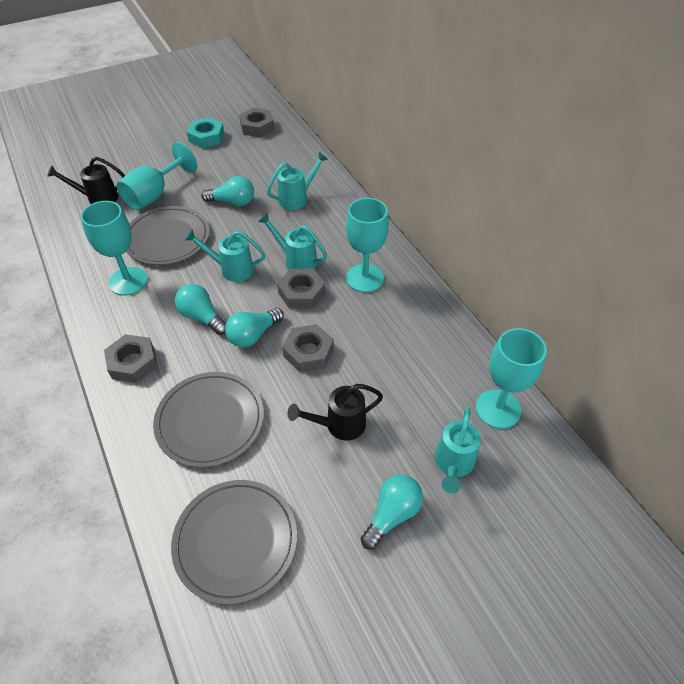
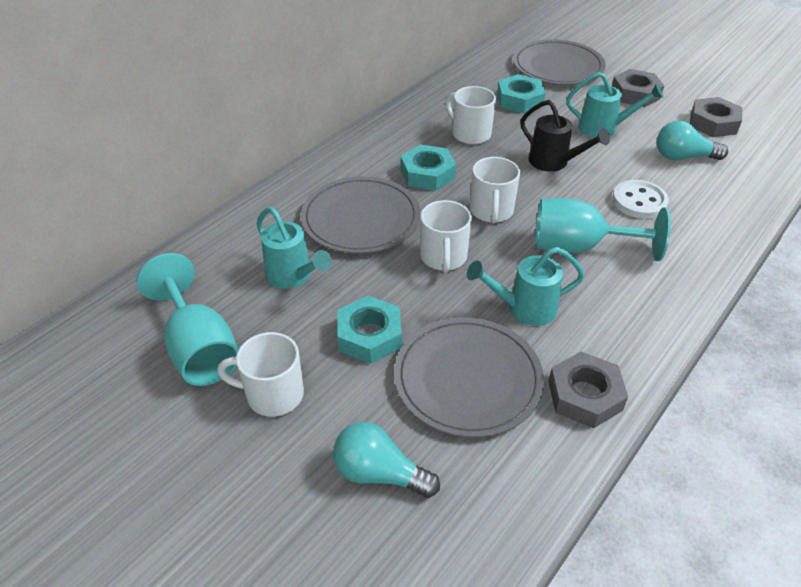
black watering can: [47,157,125,204] [288,384,383,440] = 2 -> [520,100,610,172] = 1
grey nut: [104,334,158,383] [239,108,275,137] [277,269,325,309] [282,324,334,372] = 4 -> [548,352,628,428] [612,69,664,107] [690,97,742,137] = 3
turquoise goblet: [81,201,148,296] [117,142,197,210] [346,198,389,292] [476,328,547,429] = 4 -> [136,253,238,386] [535,198,671,261] = 2
turquoise light bulb: [175,284,226,335] [202,176,254,206] [225,308,284,347] [361,475,423,550] = 4 -> [333,422,440,498] [657,121,728,160] = 2
turquoise nut: [187,117,224,148] = 1 -> [338,296,402,364] [401,144,456,191] [497,74,546,113] = 3
turquoise watering can: [184,229,265,282] [258,213,327,270] [267,152,328,210] [435,408,481,494] = 4 -> [257,207,332,289] [467,247,585,326] [566,72,663,138] = 3
white button: none = 0 -> [612,180,669,219] = 1
white mug: none = 0 -> [217,332,304,417] [420,200,472,273] [445,86,496,145] [470,157,520,224] = 4

